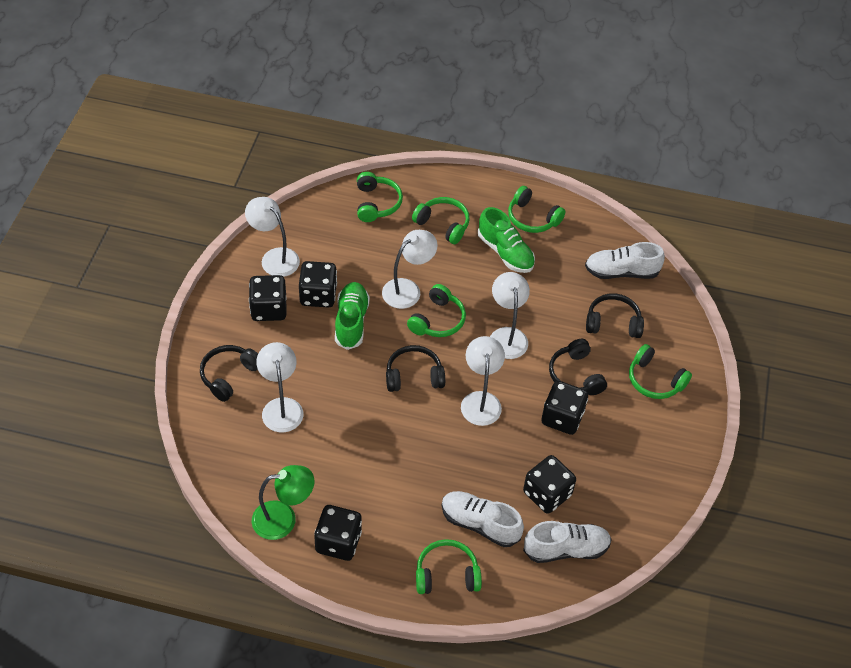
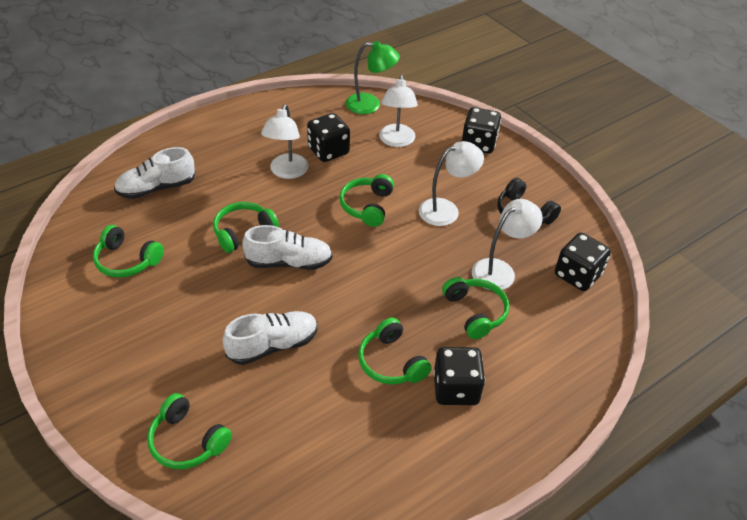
black dice: [249,275,287,321] [299,261,337,308] [314,505,362,561] [523,455,576,514] [541,381,588,435] = 5 -> [307,113,350,162] [433,347,485,405] [462,107,501,154] [555,232,611,291] = 4
black headphones: [200,345,258,402] [386,345,445,392] [549,339,607,395] [586,293,644,338] = 4 -> [497,178,561,224] = 1
green shoe: [335,282,370,350] [478,207,535,273] = 2 -> none = 0
white lamp: [245,197,300,277] [256,342,303,433] [382,230,437,309] [461,336,505,426] [490,272,530,359] = 5 -> [261,104,309,179] [379,74,418,147] [419,141,484,226] [472,199,543,290] = 4

